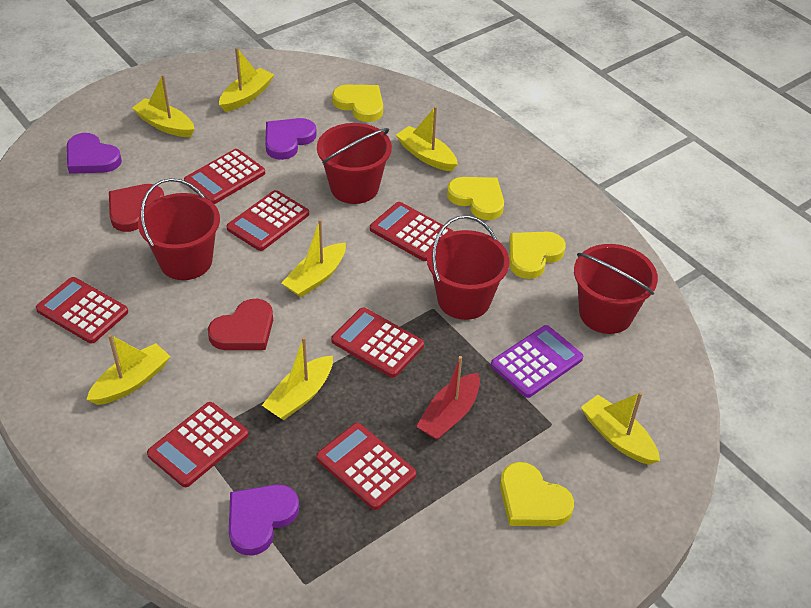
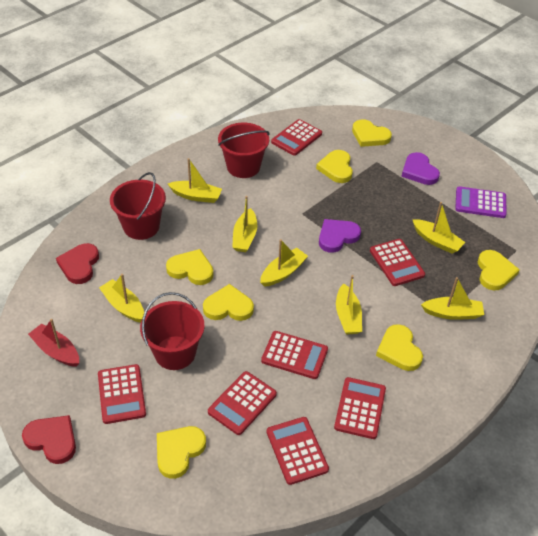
purple heart: [67,133,122,174] [229,484,299,556] [265,118,317,160] = 3 -> [319,219,361,253] [401,152,440,185] = 2
red bucket: [138,178,220,280] [317,123,392,204] [427,215,510,320] [574,244,658,334] = 4 -> [110,172,166,240] [140,292,204,370] [218,123,270,178] = 3
yellow heart: [332,85,383,122] [447,177,504,220] [500,462,574,526] [509,231,566,279] = 4 -> [157,426,206,479] [166,249,213,285] [203,284,254,321] [316,150,353,183] [352,119,392,147] [376,324,423,371] [478,250,520,290] = 7

